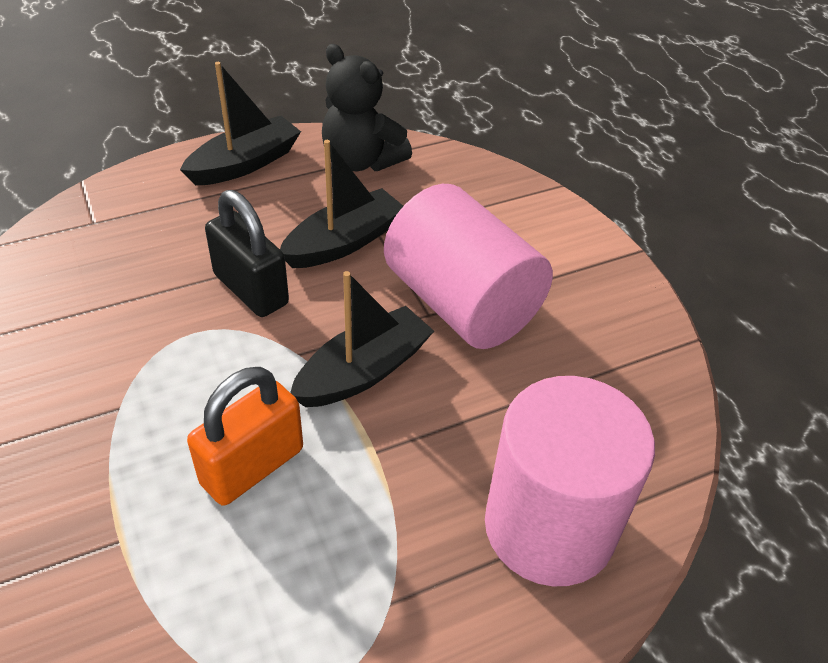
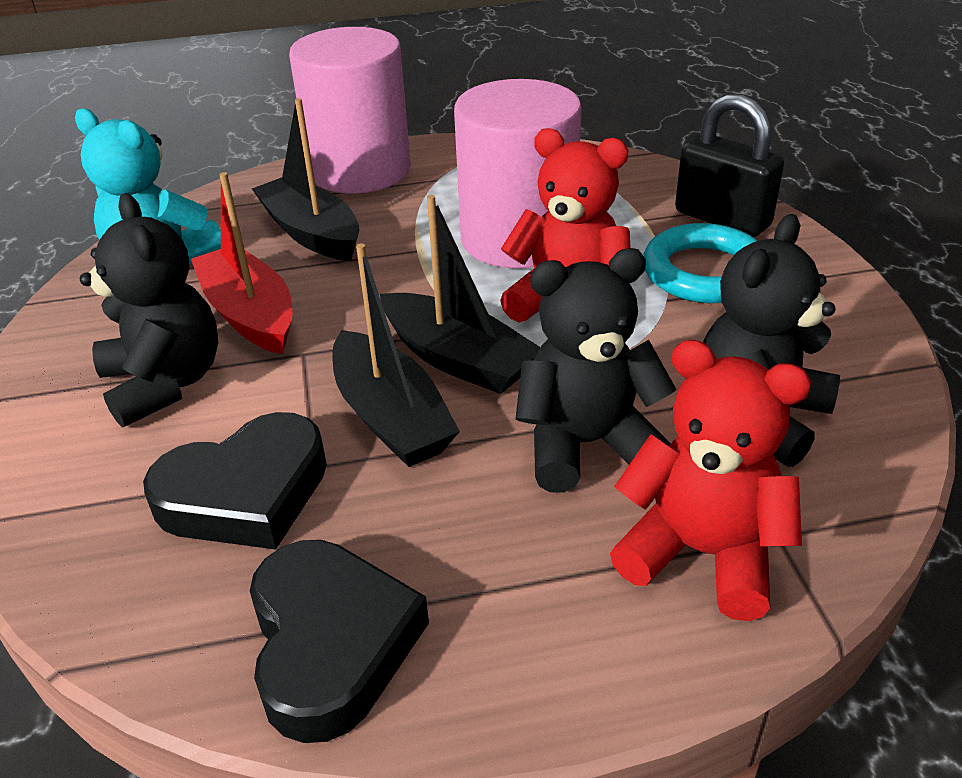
black heart: none = 0 -> [143,412,327,550] [250,540,429,743] = 2
black teddy bear: [322,44,412,171] = 1 -> [80,193,218,427] [515,248,677,493] [703,214,840,467] = 3
orange padlock: [187,367,303,506] = 1 -> none = 0
red boat: none = 0 -> [191,172,293,355] = 1
red teddy bear: none = 0 -> [500,128,631,323] [610,340,812,621] = 2
turquoise ring: none = 0 -> [644,223,757,303] = 1
turquoise teddy bear: none = 0 -> [75,108,221,265] = 1

